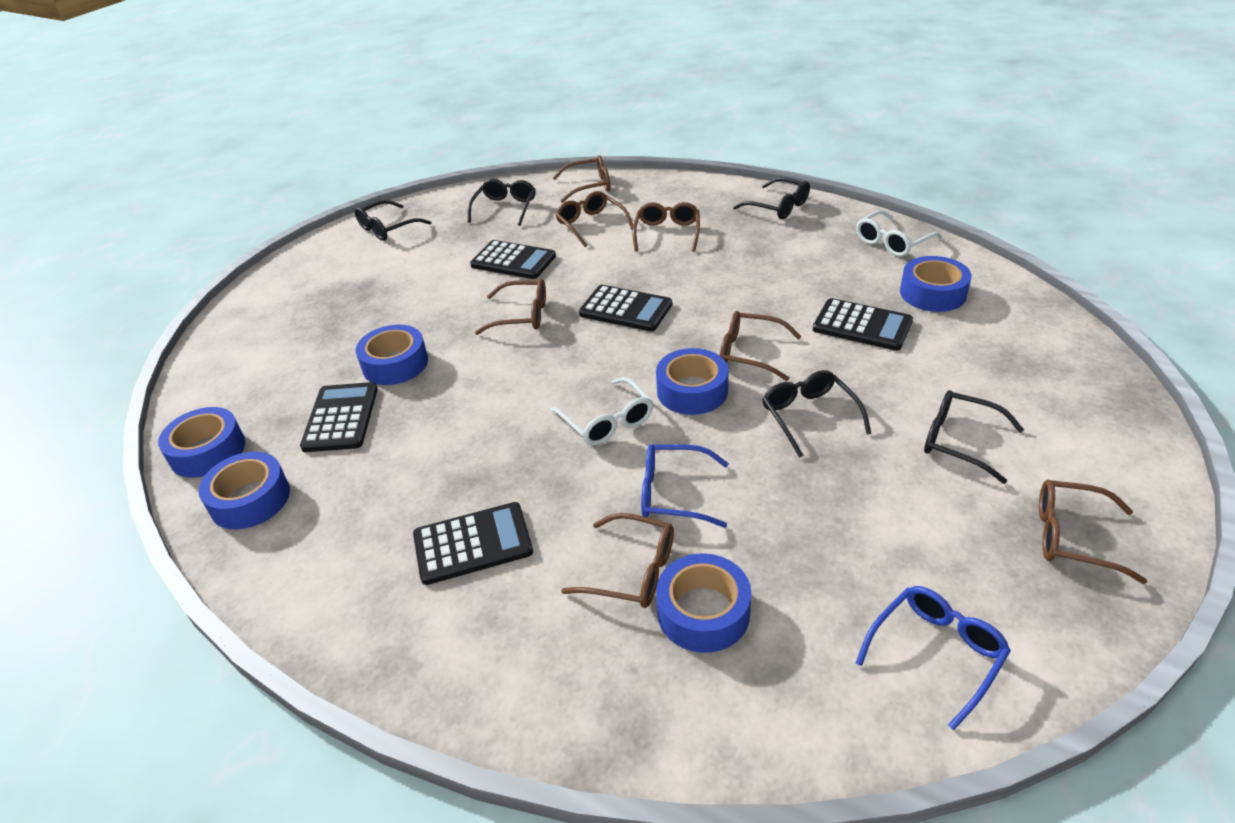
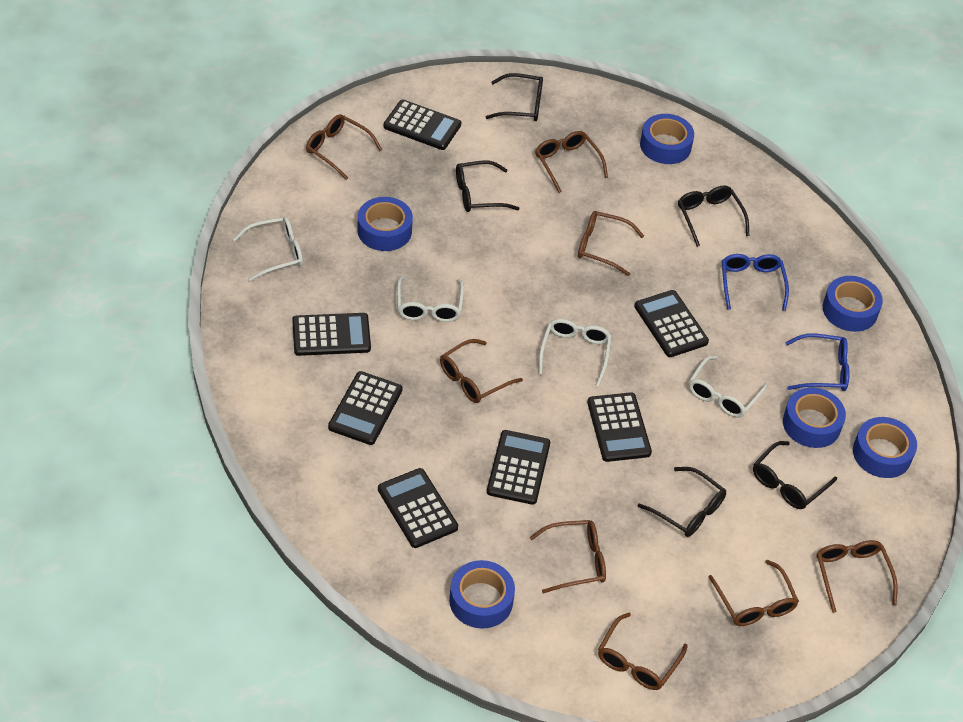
black calculator: [300,382,378,452] [413,502,533,585] [470,240,556,279] [579,285,672,331] [813,298,913,351] = 5 -> [292,313,371,356] [328,371,402,445] [378,468,458,548] [383,100,461,150] [487,430,550,505] [587,392,652,462] [634,290,709,357] = 7
brown glasses: [475,279,546,335] [553,155,610,203] [555,191,633,247] [561,513,674,608] [632,202,700,252] [720,311,802,381] [1039,480,1147,584] = 7 -> [306,114,382,180] [440,339,523,403] [530,520,606,593] [535,131,608,193] [578,211,644,276] [598,613,688,690] [708,560,799,626] [817,540,898,613] = 8
white glasses: [551,377,653,445] [856,210,942,257] = 2 -> [233,217,303,282] [397,276,464,322] [539,319,612,386] [689,355,768,418] = 4

